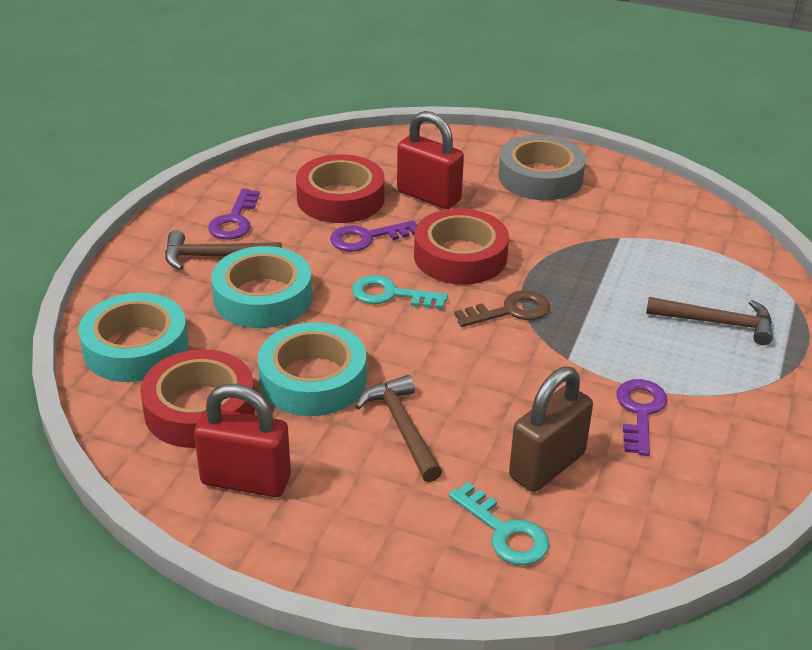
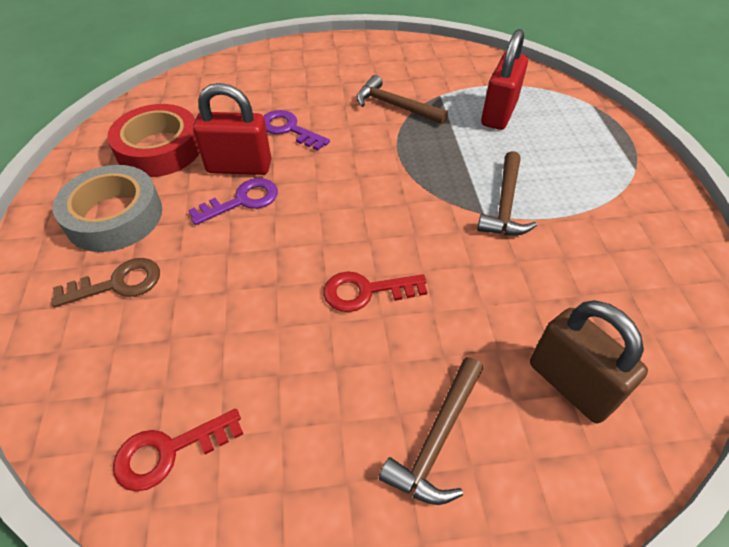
purple key: [208,189,260,240] [330,220,417,252] [617,379,667,456] = 3 -> [188,178,278,225] [264,110,330,151] = 2
red key: none = 0 -> [113,409,243,492] [324,272,427,312] = 2
red tape: [140,349,255,448] [296,154,384,223] [414,208,509,285] = 3 -> [107,104,200,177] = 1
turquoise key: [352,275,448,309] [449,482,549,565] = 2 -> none = 0
turquoise tape: [78,293,188,382] [211,246,312,328] [258,322,367,416] = 3 -> none = 0

